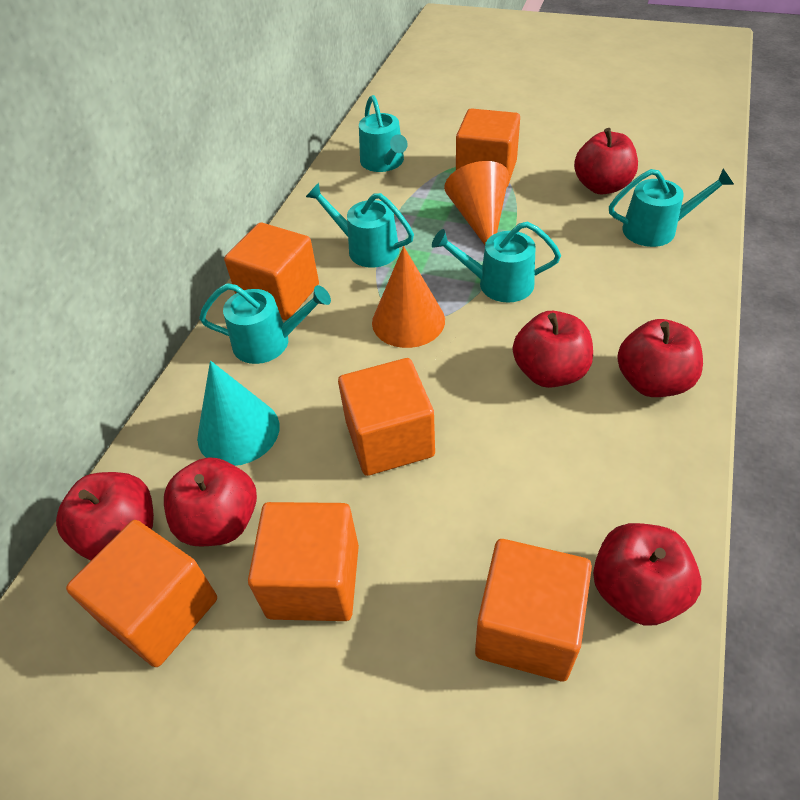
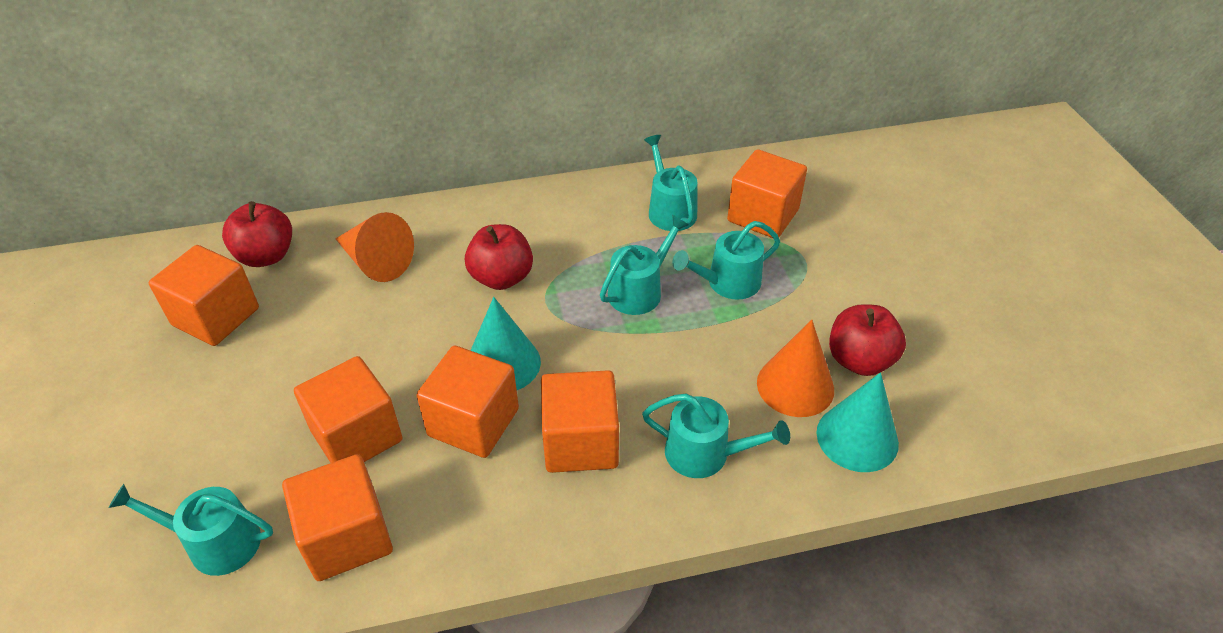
red apple: [56,472,154,560] [164,457,257,547] [513,311,593,388] [574,128,638,194] [593,523,702,626] [617,319,703,397] = 6 -> [222,201,292,267] [465,224,533,290] [829,304,906,376] = 3
turquoise cone: [197,361,280,466] = 1 -> [470,297,541,390] [816,372,899,472] = 2

